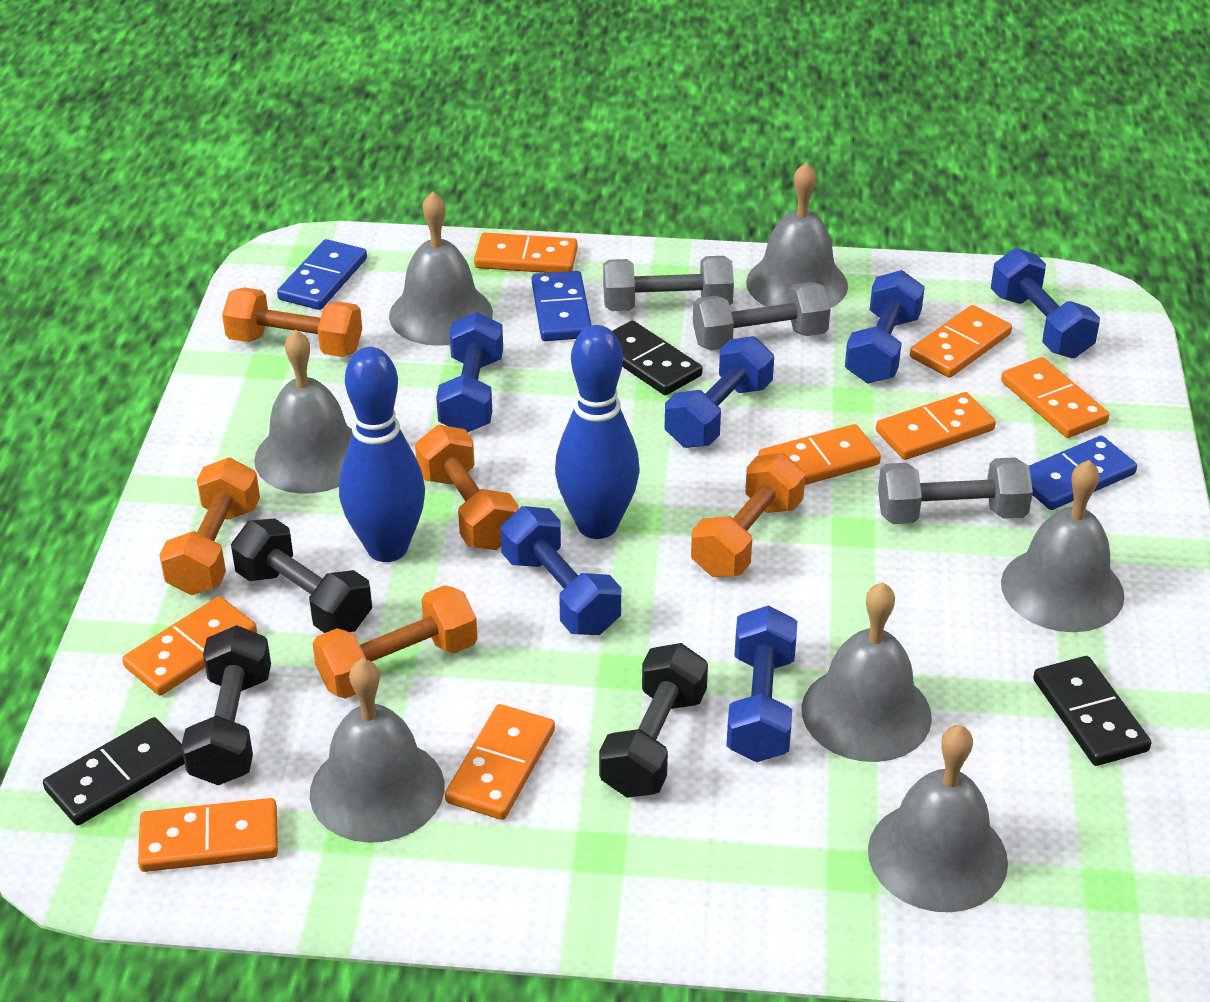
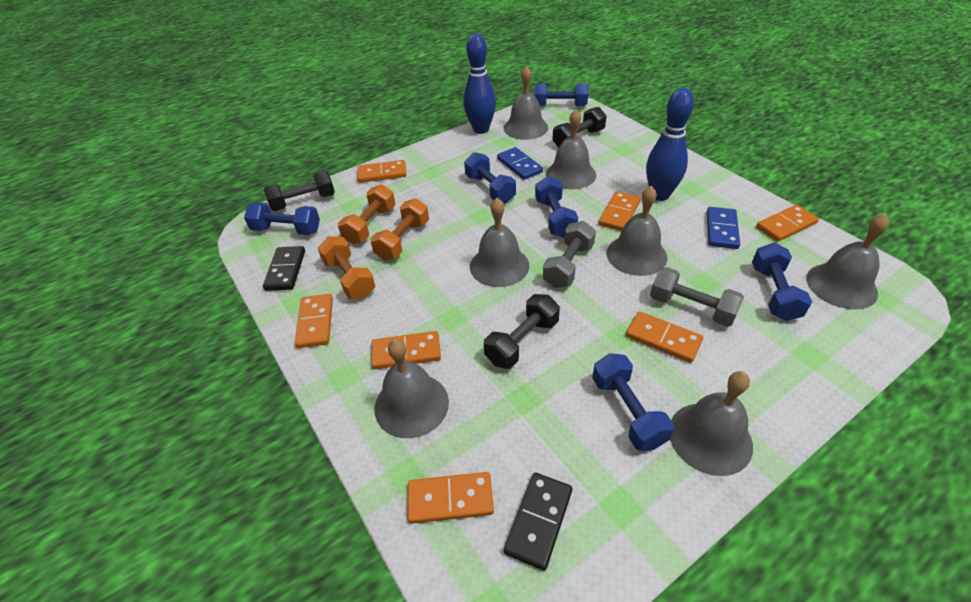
black domino: [43,717,185,825] [612,321,702,395] [1033,656,1151,766] = 3 -> [263,246,305,291] [504,472,572,571] = 2
blue domino: [277,239,367,310] [532,271,592,341] [1029,436,1137,510] = 3 -> [497,147,543,180] [707,207,740,249] = 2
grey dumbbell: [603,256,734,311] [693,282,830,350] [878,457,1033,524] = 3 -> [543,221,596,288] [650,267,744,327] = 2
orange domino: [122,596,257,696] [138,798,278,872] [445,704,555,820] [474,233,578,273] [758,424,881,485] [876,392,996,460] [910,305,1012,378] [1001,357,1109,438] = 8 -> [295,294,333,348] [357,160,406,183] [371,331,441,369] [408,472,494,524] [598,191,640,231] [626,311,703,363] [756,205,819,242] = 7
orange dumbbell: [159,458,260,595] [222,287,362,357] [313,585,478,699] [415,425,519,550] [691,453,805,577] = 5 -> [318,236,375,299] [338,184,396,244] [371,198,429,261] = 3

